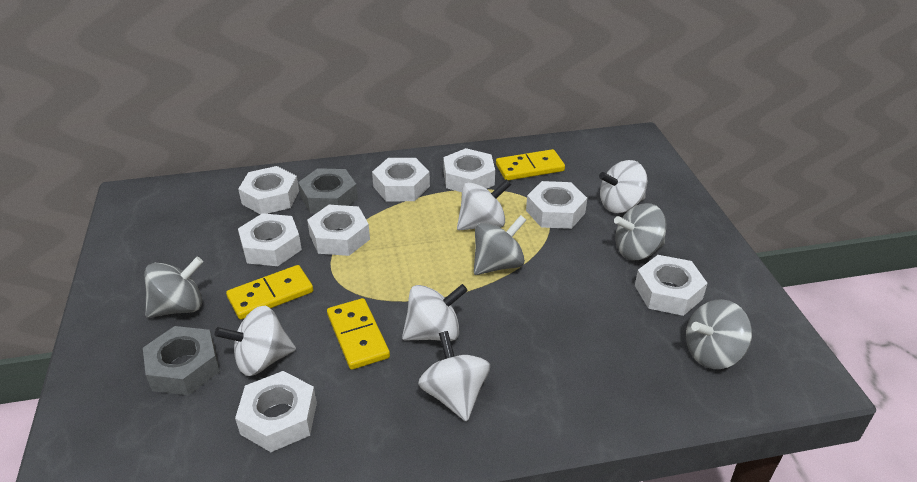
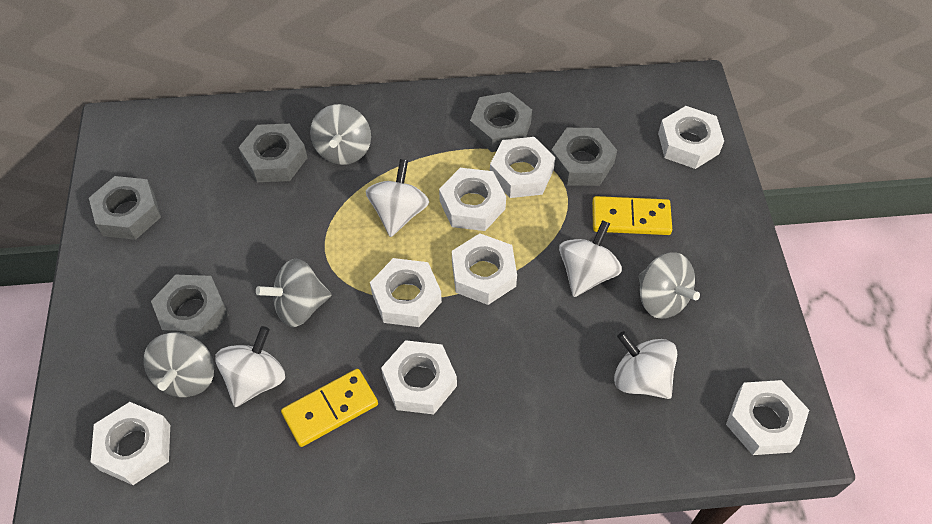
grey nut: [143,326,220,395] [298,168,358,213] = 2 -> [89,176,161,240] [151,275,228,342] [239,124,307,182] [470,92,532,152] [551,128,617,186] = 5
white spinning top: [215,306,296,376] [402,284,468,341] [418,331,490,422] [457,179,511,230] [599,160,647,213] = 5 -> [215,326,285,407] [366,159,429,237] [559,220,622,297] [614,331,677,399] = 4
yellow domino: [226,265,313,320] [327,298,390,370] [496,149,565,181] = 3 -> [281,369,378,447] [592,196,672,235] = 2

